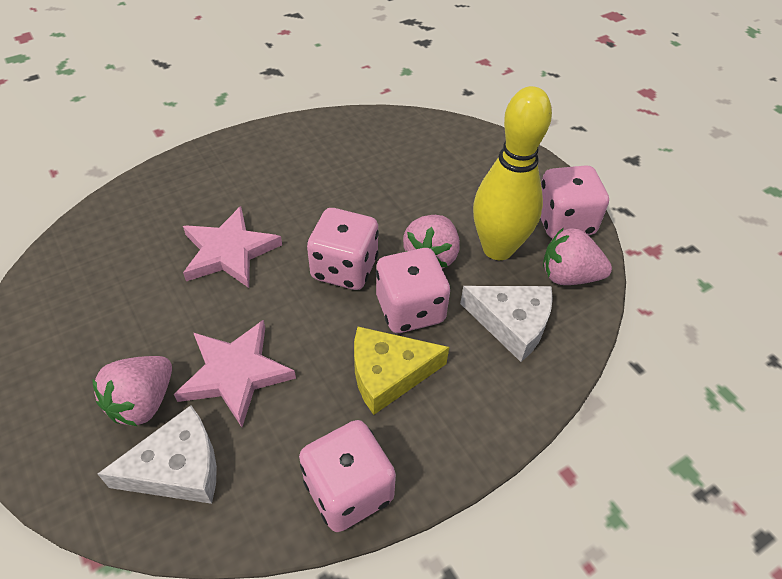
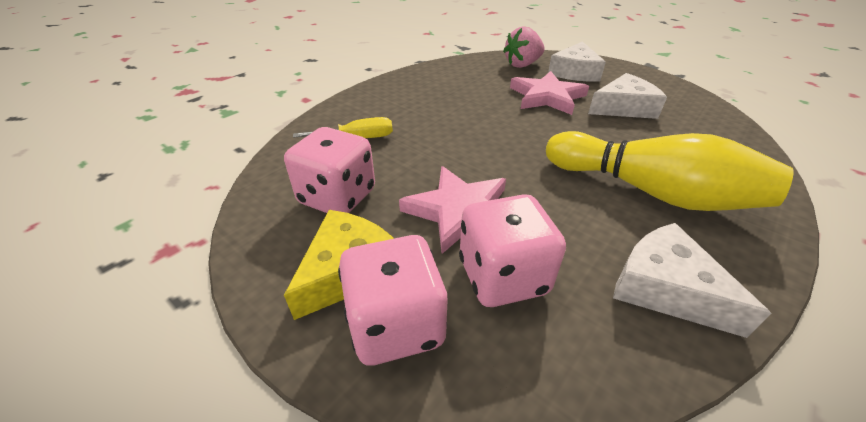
pink dice: [299,420,396,532] [307,208,379,290] [376,248,450,333] [540,165,609,238] = 4 -> [284,127,375,213] [338,235,447,365] [459,194,566,307] = 3
pink strawberry: [92,356,172,426] [403,215,460,269] [543,228,612,285] = 3 -> [503,26,545,68] = 1
white cheese: [98,405,217,504] [460,286,553,362] = 2 -> [548,41,606,82] [588,73,667,119] [613,223,771,338] = 3
yellow screwdriver: none = 0 -> [293,117,393,138] = 1

